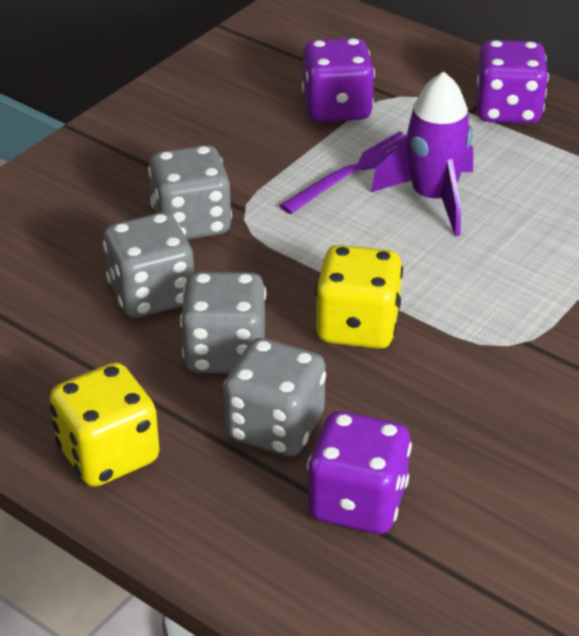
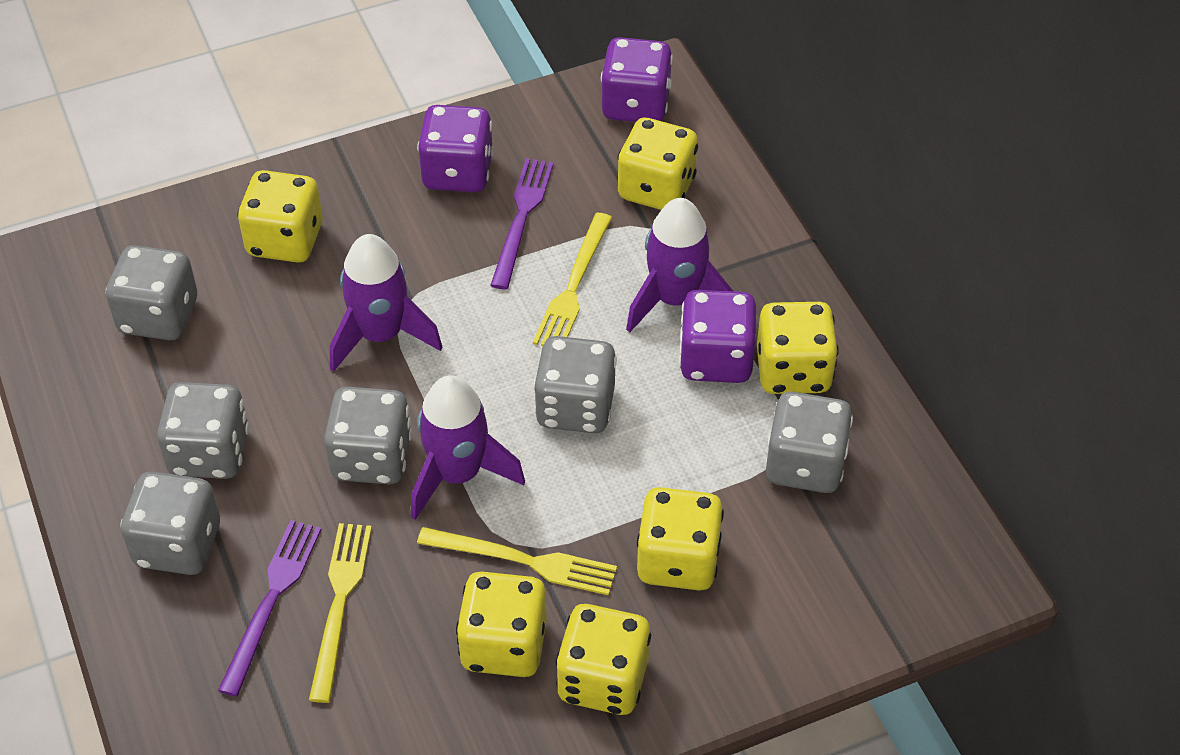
grey dice: [103,212,194,318] [148,145,232,240] [180,272,266,373] [223,338,326,456] = 4 -> [106,245,197,340] [121,471,220,575] [157,382,249,479] [324,387,412,484] [534,336,617,433] [766,392,853,493] = 6
purple fork: [279,131,407,214] = 1 -> [218,520,322,696] [490,158,554,289] = 2
purple rocket: [371,71,473,236] = 1 -> [330,234,442,372] [411,375,525,520] [626,198,733,333] = 3
yellow dice: [50,363,159,487] [315,245,403,349] = 2 -> [238,170,323,263] [456,571,547,677] [555,604,651,715] [618,118,698,210] [637,487,724,591] [757,302,839,394] = 6
yellow fork: none = 0 -> [309,523,372,703] [417,527,617,595] [533,213,612,346] = 3

